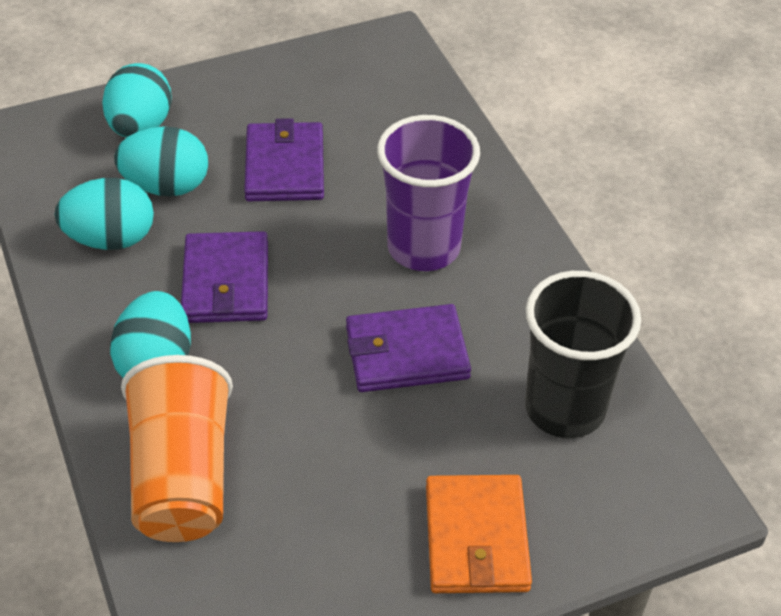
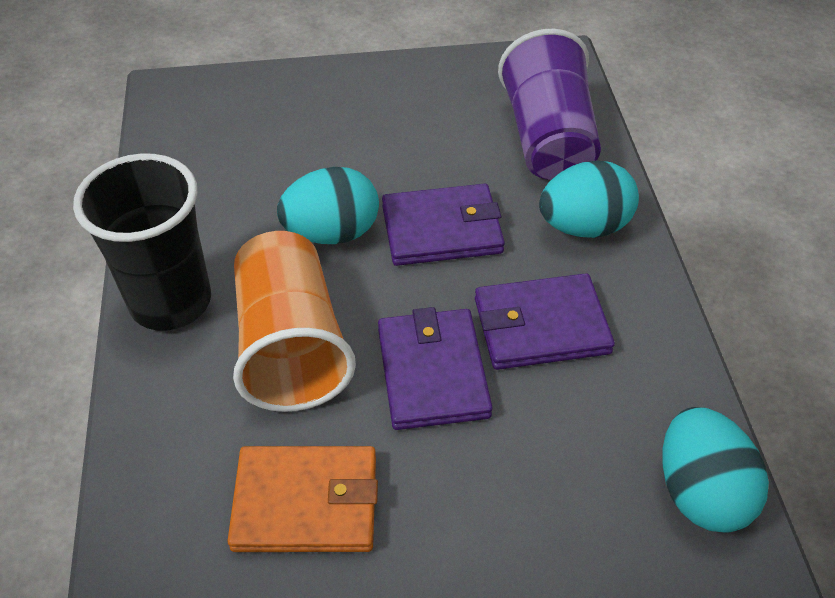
turquoise egg: [54,178,154,250] [102,63,172,137] [110,291,191,378] [114,126,208,196] = 4 -> [277,167,379,244] [539,161,639,238] [663,407,769,533] = 3

